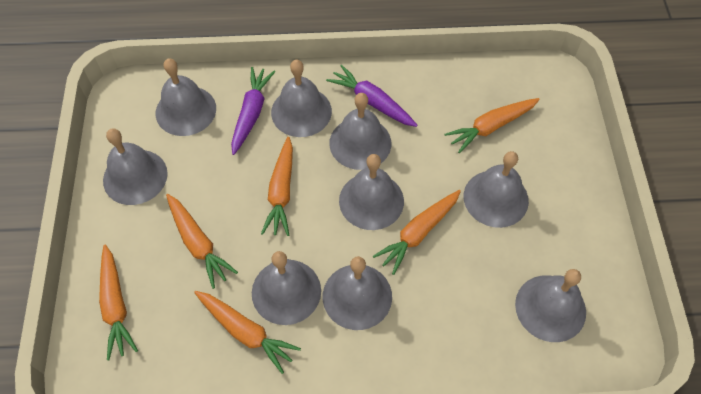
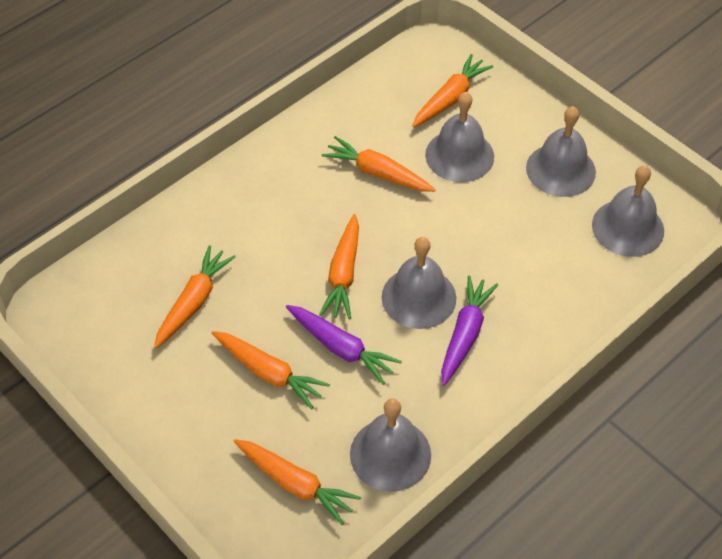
grey bell: [103,128,168,205] [156,58,216,136] [252,251,321,325] [271,60,332,137] [323,256,392,330] [329,93,391,170] [339,154,404,230] [464,151,529,228] [515,269,586,342] = 9 -> [350,398,431,492] [382,237,456,329] [425,92,494,182] [526,106,596,197] [592,165,664,257] = 5

